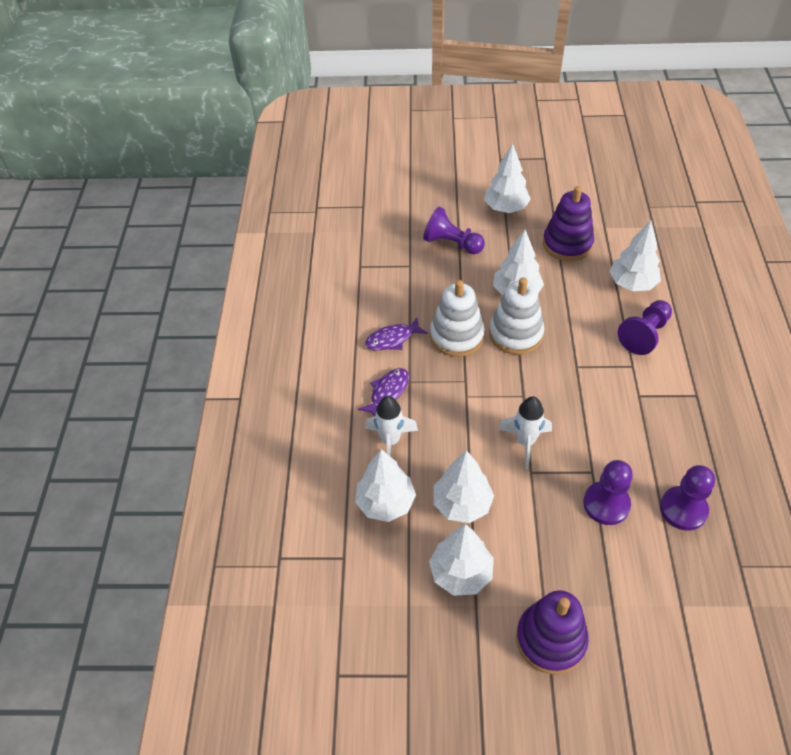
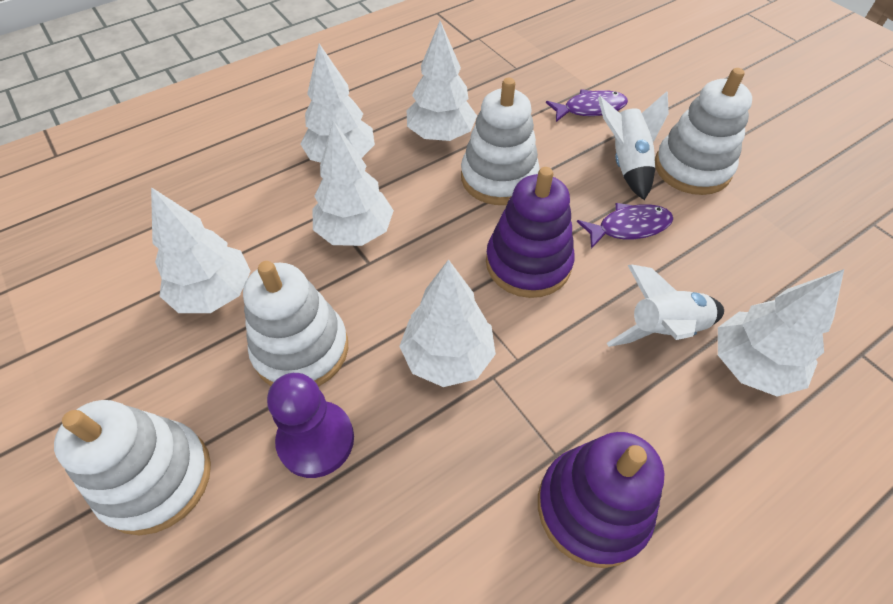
purple pawn: [423,207,485,254] [583,460,633,525] [617,300,672,355] [660,465,715,531] = 4 -> [267,373,354,478] = 1
white stacking toy: [430,280,485,357] [489,278,545,355] = 2 -> [54,400,211,535] [243,261,348,387] [461,78,539,205] [655,68,752,195] = 4

